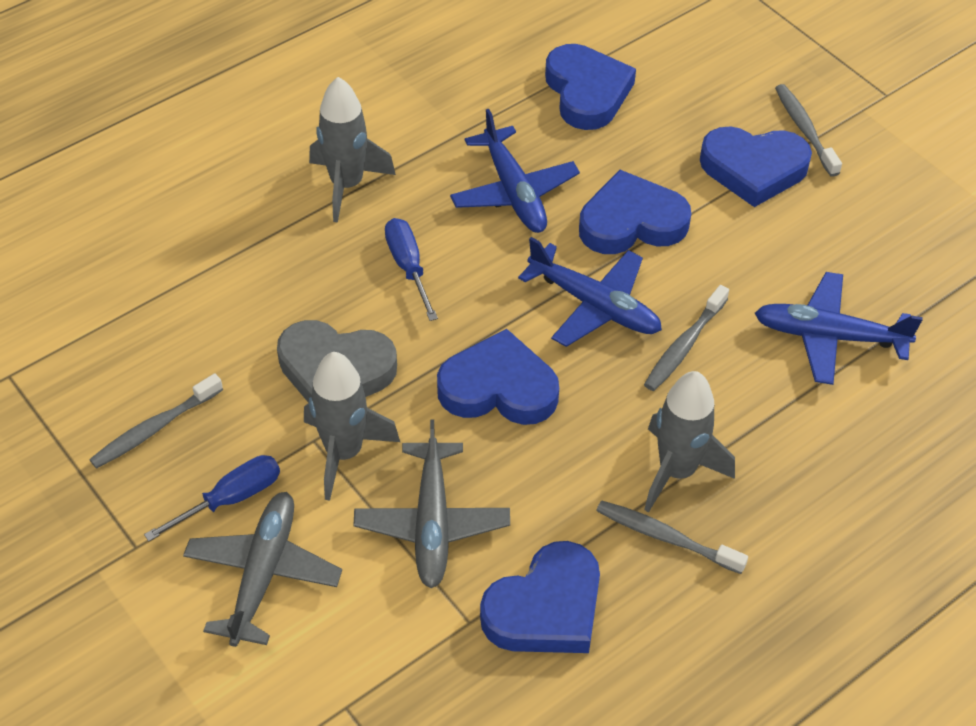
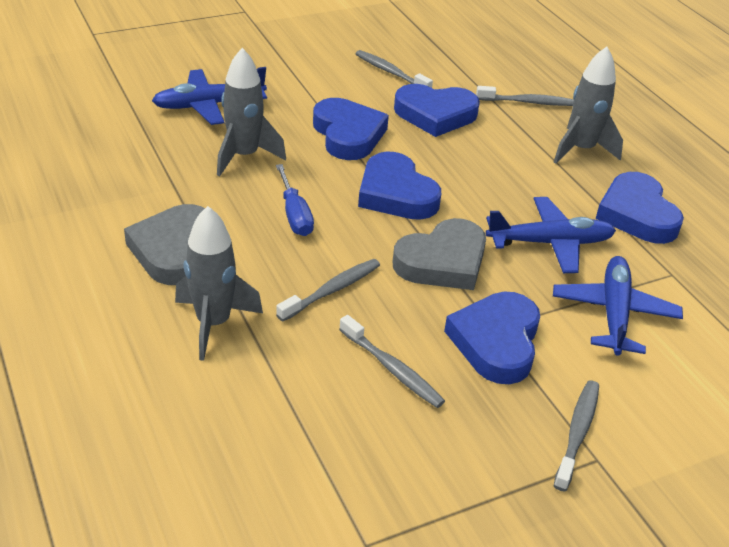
blue screwdriver: [144,455,280,541] [385,218,438,321] = 2 -> [276,164,314,236] = 1
grey heart: [277,320,397,403] = 1 -> [124,204,205,285] [392,218,486,290] = 2
grey plane: [183,492,342,647] [354,420,510,588] = 2 -> none = 0
grey toothbrush: [89,373,223,469] [596,500,748,574] [644,285,729,391] [775,84,842,177] = 4 -> [276,259,380,321] [339,315,445,408] [356,50,433,88] [476,86,574,106] [554,380,599,491] = 5

